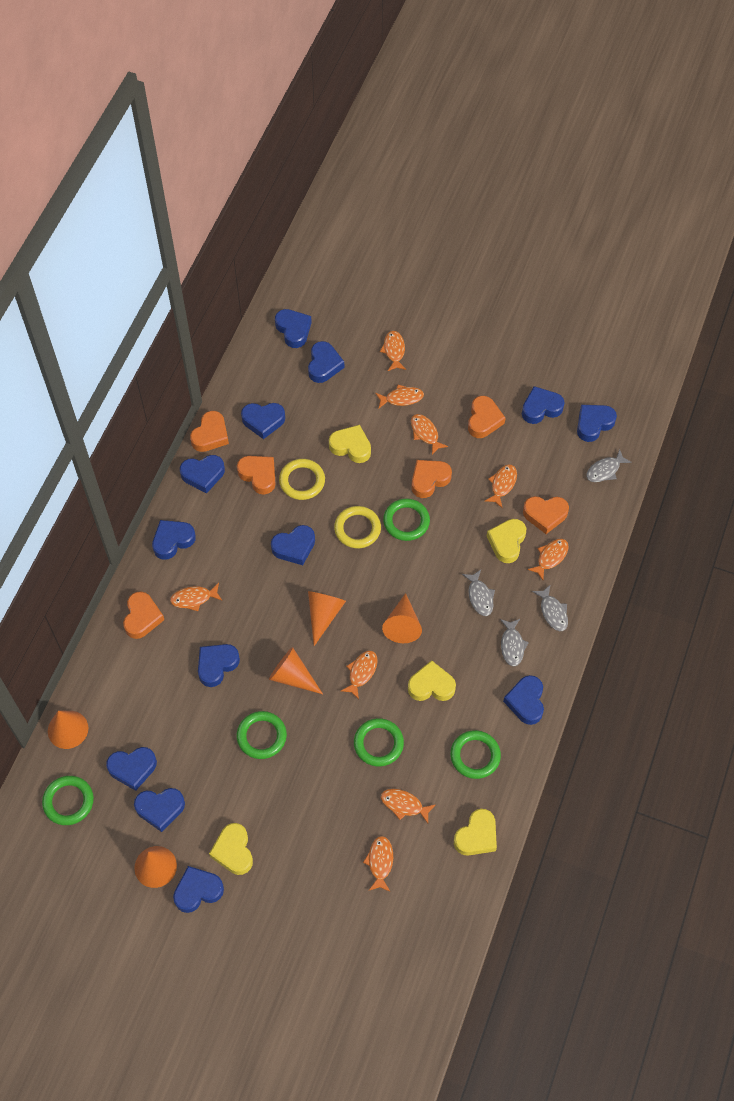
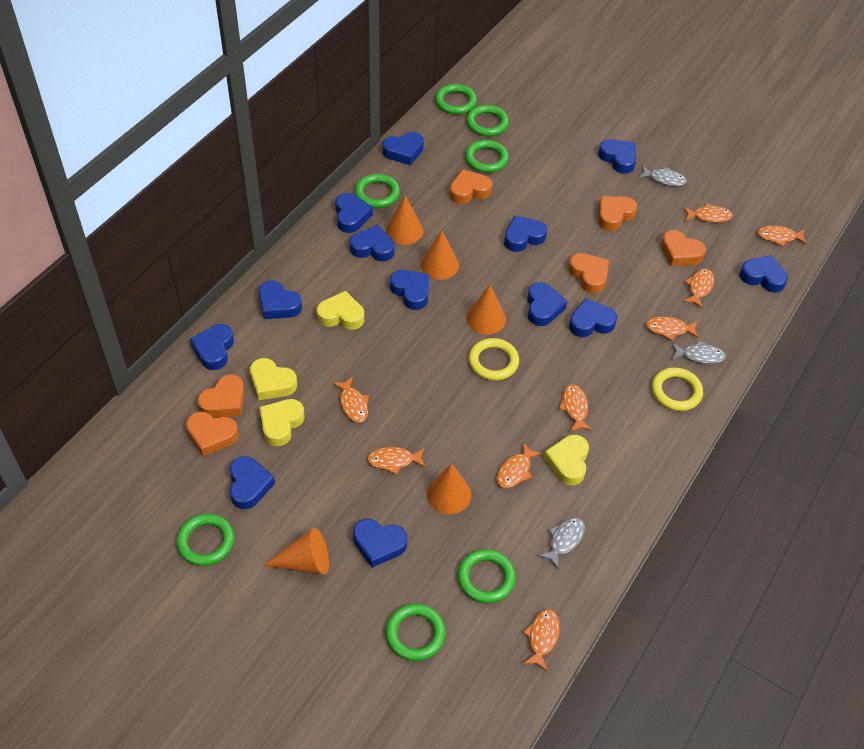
green ring: [42,776,94,825] [237,711,287,759] [354,718,404,767] [383,499,430,541] [450,730,501,779] = 5 -> [176,513,234,566] [355,174,400,208] [385,603,446,661] [435,84,477,115] [458,549,516,603] [465,140,509,173] [466,105,509,136] = 7
grey fish: [462,570,495,616] [500,619,529,666] [532,584,568,631] [586,449,632,482] = 4 -> [538,517,585,569] [639,165,687,186] [672,340,726,364] = 3
yellow heart: [209,823,253,875] [329,425,371,463] [408,660,456,701] [454,809,497,856] [487,519,526,563] = 5 -> [250,358,297,400] [260,399,305,446] [317,291,364,330] [544,435,589,486] = 4

